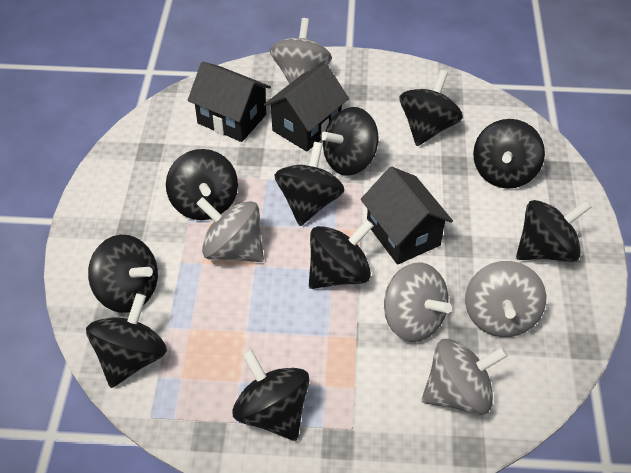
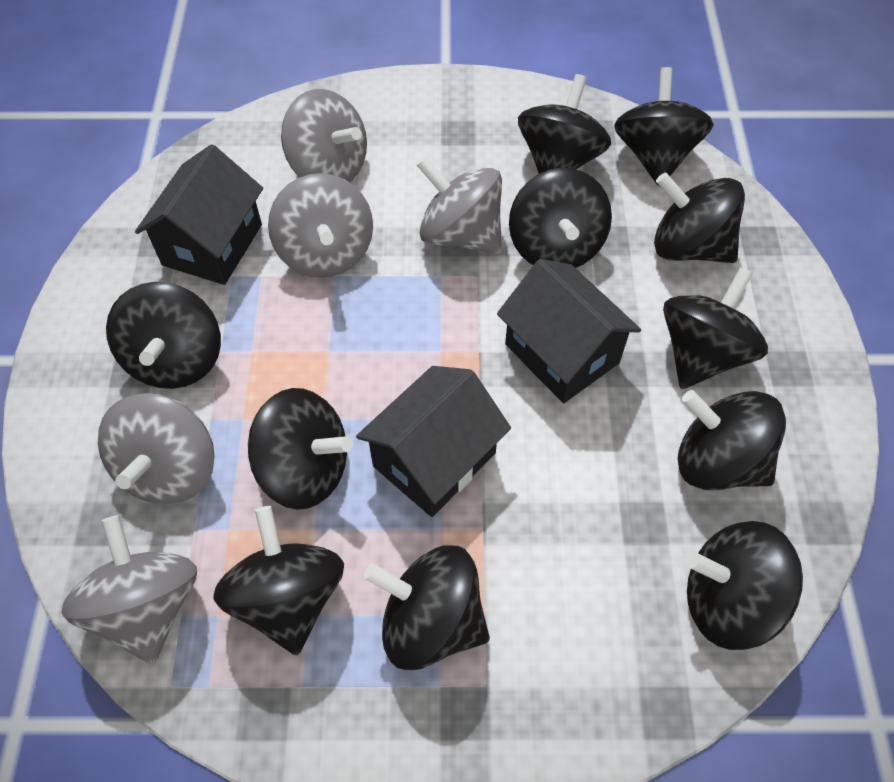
black spinning top: [86,293,167,388] [88,235,158,313] [166,149,238,220] [232,350,310,441] [274,142,345,226] [309,220,374,289] [320,107,378,176] [400,70,463,146] [473,119,545,189] [516,200,591,262] = 10 -> [106,282,221,389] [214,506,344,655] [248,388,353,510] [364,545,490,670] [509,168,612,268] [518,74,611,174] [614,67,714,186] [654,172,745,263] [663,267,768,389] [678,390,786,490] [686,521,803,650] = 11

